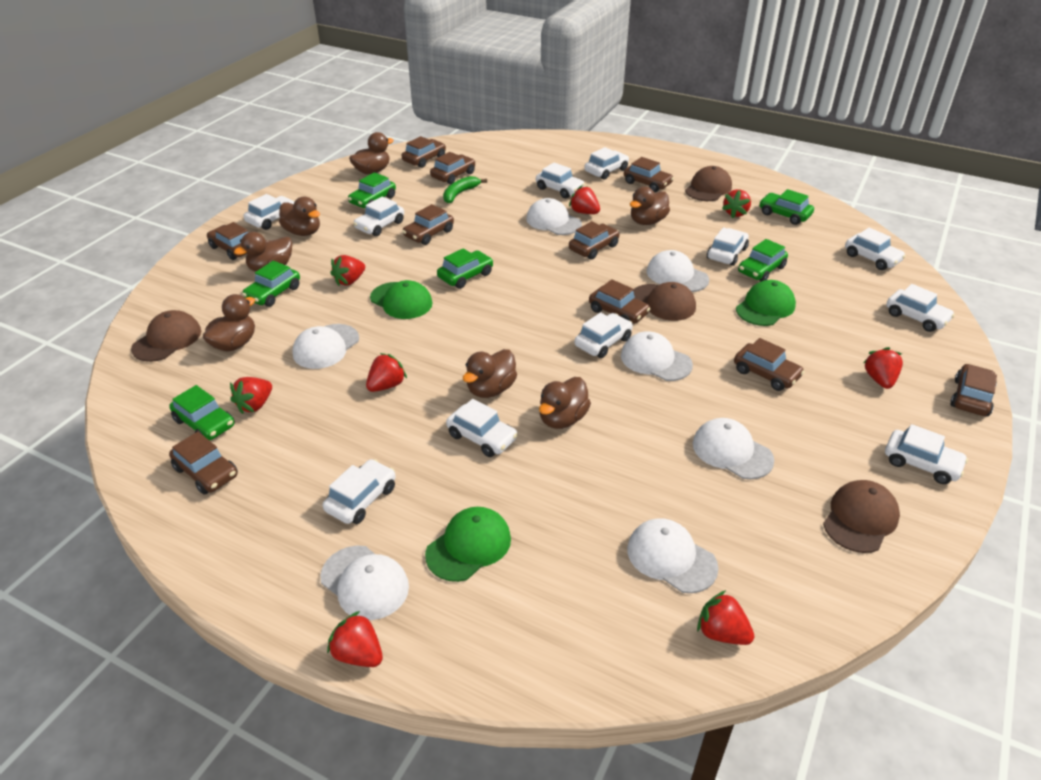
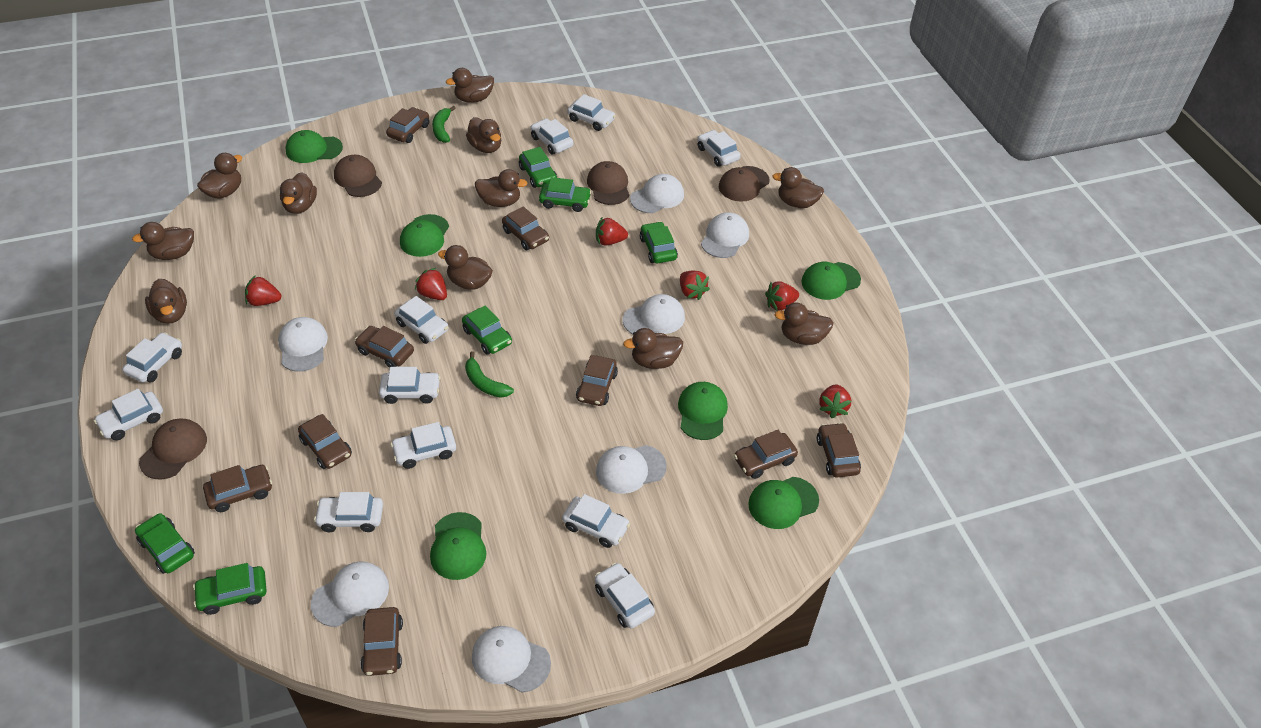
brown car: [169,432,238,495] [207,222,248,260] [402,136,446,168] [402,204,454,245] [430,152,475,184] [569,221,620,259] [589,279,650,324] [624,157,674,192] [734,338,805,391] [950,364,997,417] = 10 -> [203,465,272,512] [298,414,352,469] [355,326,414,368] [361,607,403,676] [386,107,429,143] [502,206,549,250] [576,355,618,406] [734,430,798,479] [817,422,861,477] = 9
brown duck: [203,294,255,351] [234,232,292,272] [279,197,320,236] [349,132,394,174] [463,349,517,398] [539,377,591,429] [630,186,670,225] = 7 -> [132,222,194,260] [145,279,187,324] [197,153,243,198] [280,172,317,214] [438,245,493,290] [446,68,494,103] [466,117,501,153] [475,169,528,207] [623,328,683,369] [772,167,824,208] [775,302,833,345] = 11
green banana: [443,176,487,203] = 1 -> [432,106,456,143] [465,351,514,398] = 2
green cap: [370,280,433,319] [425,507,511,582] [736,280,796,326] = 3 -> [286,130,343,163] [400,214,449,257] [430,512,486,580] [678,382,728,440] [748,477,819,529] [801,262,861,300] = 6
red strawberry: [230,377,272,414] [327,611,383,667] [330,255,365,286] [366,353,407,392] [569,186,600,214] [697,590,755,645] [722,189,751,218] [863,347,903,389] = 8 -> [245,275,281,306] [415,268,447,300] [596,217,628,245] [680,271,710,300] [765,281,799,311] [819,384,851,418] = 6

